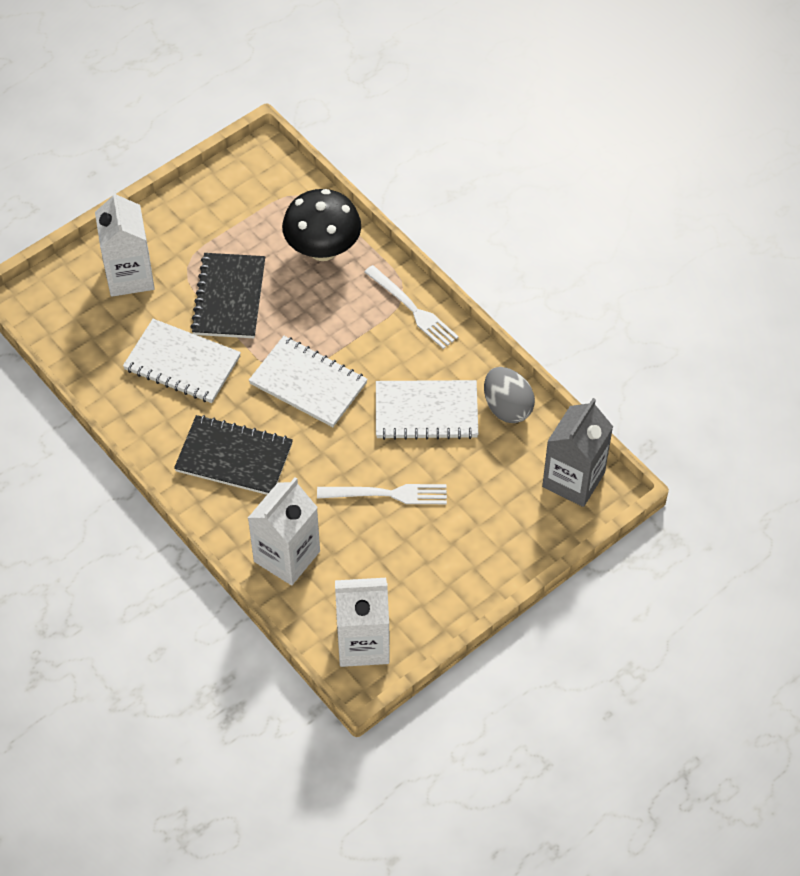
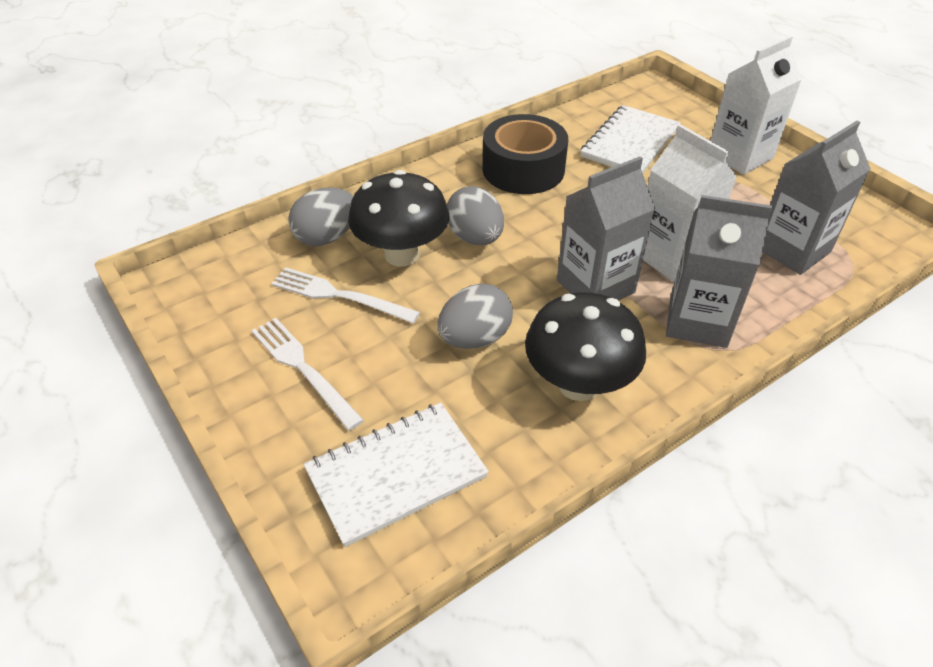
black mushroom: [282,189,361,261] = 1 -> [348,170,449,266] [525,292,646,401] = 2
black notebook: [174,415,293,495] [190,253,265,338] = 2 -> none = 0
black tape: none = 0 -> [482,114,568,194] = 1
grey carton: [542,398,613,507] = 1 -> [557,156,655,301] [666,195,773,348] [763,121,870,275] = 3
grey egg: [484,367,535,423] = 1 -> [288,187,353,246] [437,283,513,349] [447,186,504,245] = 3
white carton: [95,189,155,297] [248,477,320,585] [335,578,390,667] = 3 -> [643,124,737,282] [710,36,802,175] = 2
white notebook: [123,319,241,403] [249,336,368,427] [376,380,478,440] = 3 -> [304,403,489,547] [580,105,681,173] = 2

